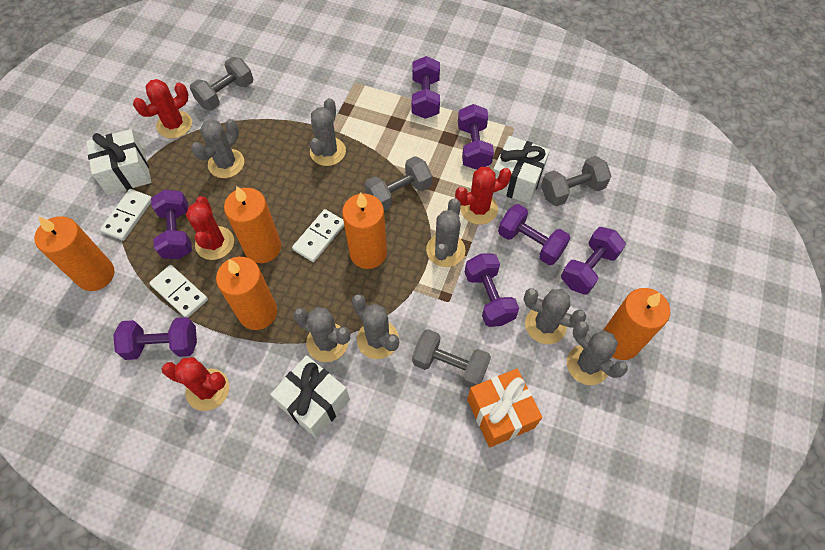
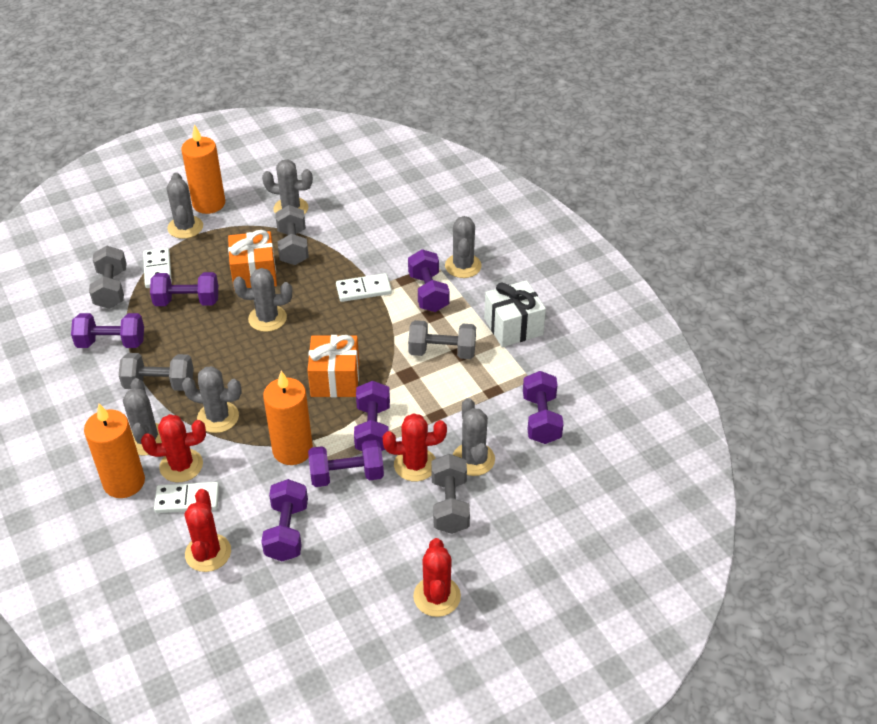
grey dumbbell: [190,57,253,111] [365,156,432,211] [412,329,491,388] [541,156,612,206] = 4 -> [89,246,127,309] [119,353,194,391] [275,205,309,265] [408,320,476,359] [431,454,470,534] = 5
orange candle: [34,216,114,291] [216,257,277,330] [224,186,281,263] [342,192,387,269] [603,288,670,360] = 5 -> [84,404,145,498] [181,124,225,214] [263,371,313,465] = 3
orange gift: [467,368,542,447] = 1 -> [228,230,277,291] [307,335,359,397] = 2
white gift: [86,129,151,195] [270,355,350,438] [493,136,550,204] = 3 -> [484,280,546,347] = 1

